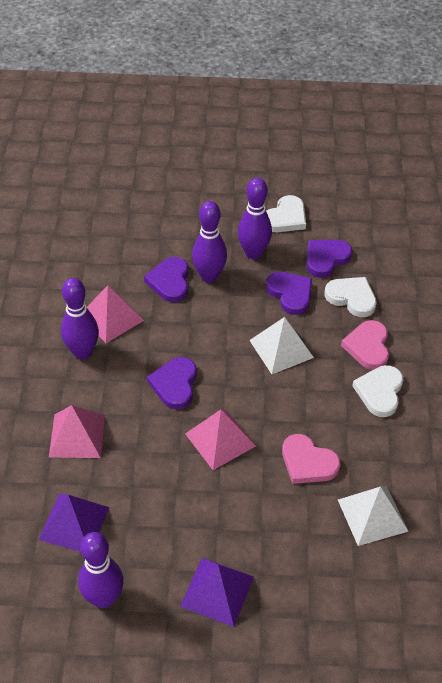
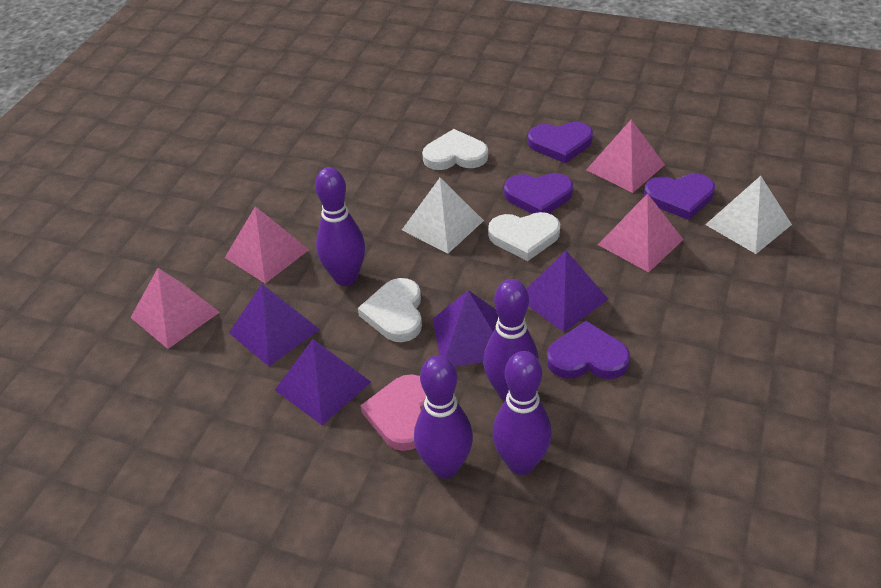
pink heart: [282,434,340,484] [341,320,389,370] = 2 -> [360,374,426,451] = 1
pink pyramid: [49,405,105,458] [87,285,144,343] [185,409,255,470] = 3 -> [130,268,220,349] [225,206,309,284] [586,120,665,193] [598,193,684,272] = 4
purple pyramid: [39,494,109,552] [180,558,254,627] = 2 -> [229,284,320,366] [275,339,371,425] [433,290,498,366] [527,250,608,332] = 4

